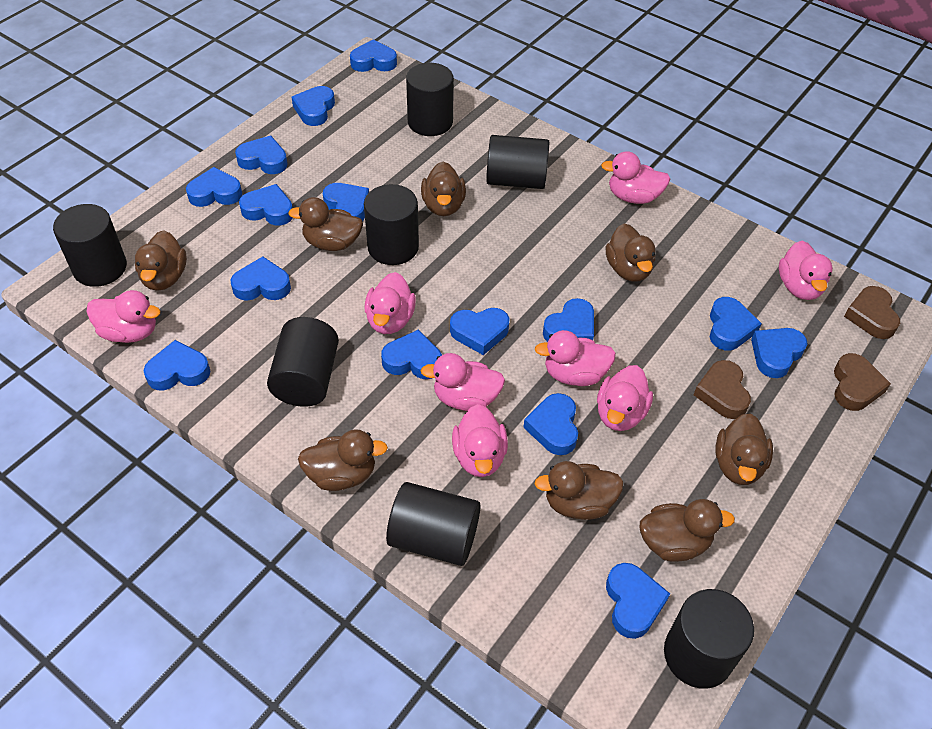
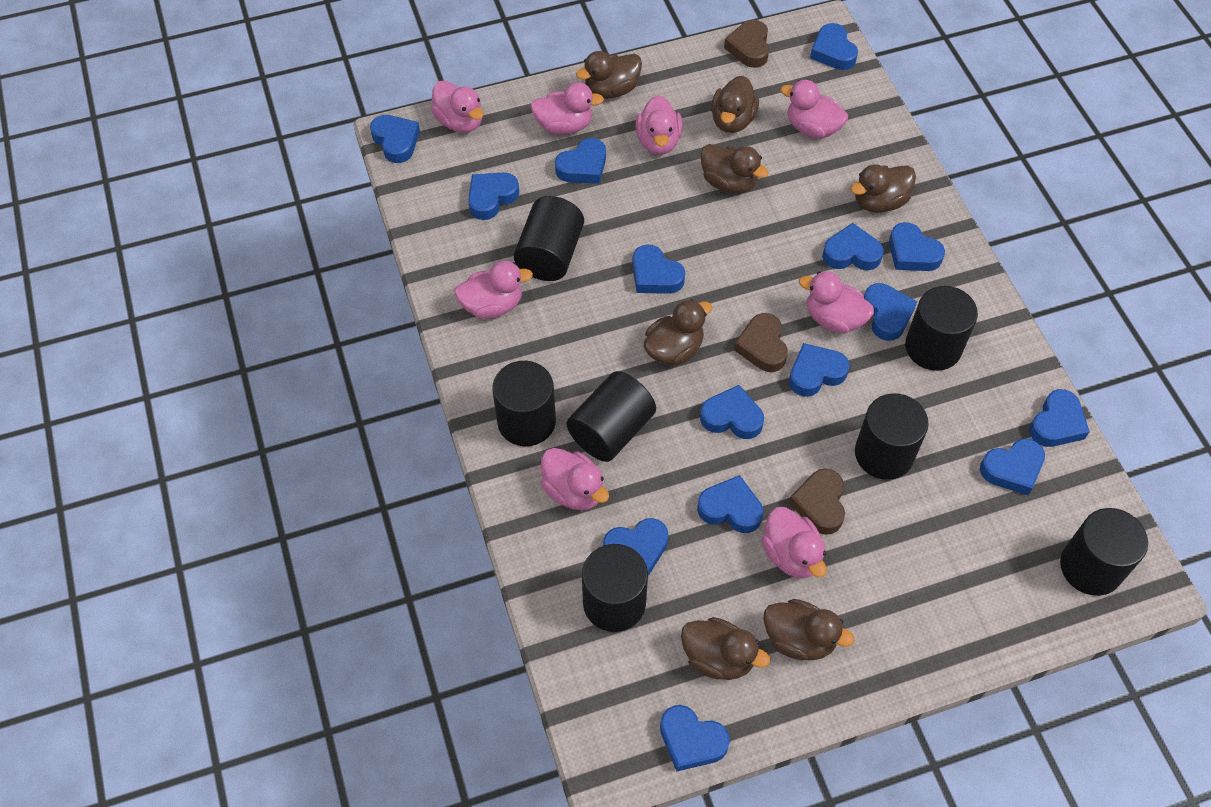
brown duck: [135,230,187,290] [288,197,363,251] [298,429,388,491] [421,162,466,216] [535,461,624,520] [606,224,656,281] [639,499,735,562] [715,413,773,485] = 8 -> [576,51,642,99] [644,299,712,366] [681,617,770,680] [700,144,769,194] [711,76,759,133] [763,599,855,660] [851,164,916,213] = 7

